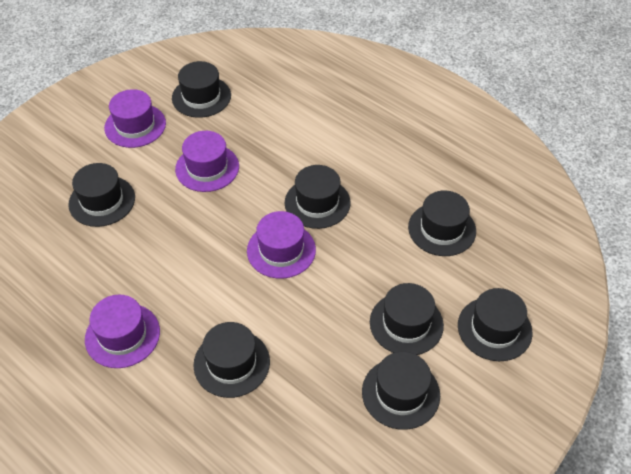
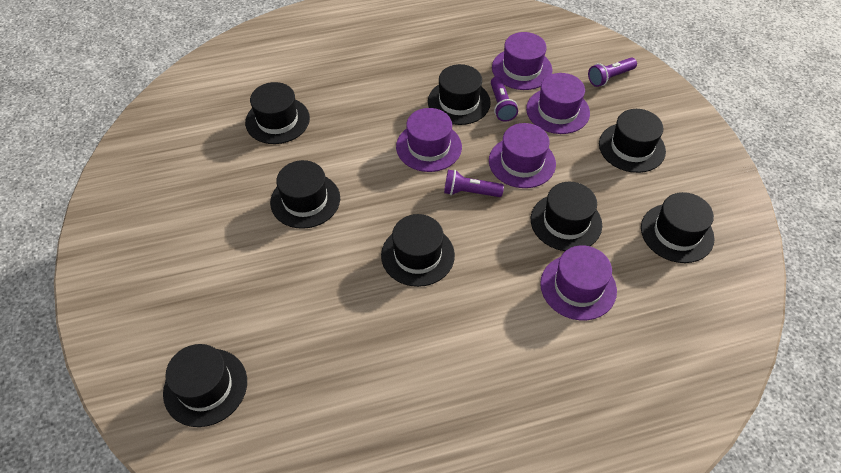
purple flashlight: none = 0 -> [444,170,504,197] [491,76,518,122] [588,58,637,87] = 3
purple hat: [85,295,160,368] [104,89,166,148] [175,131,239,192] [247,211,316,279] = 4 -> [396,108,462,172] [489,123,556,188] [492,32,552,90] [526,73,590,134] [540,245,617,320] = 5

